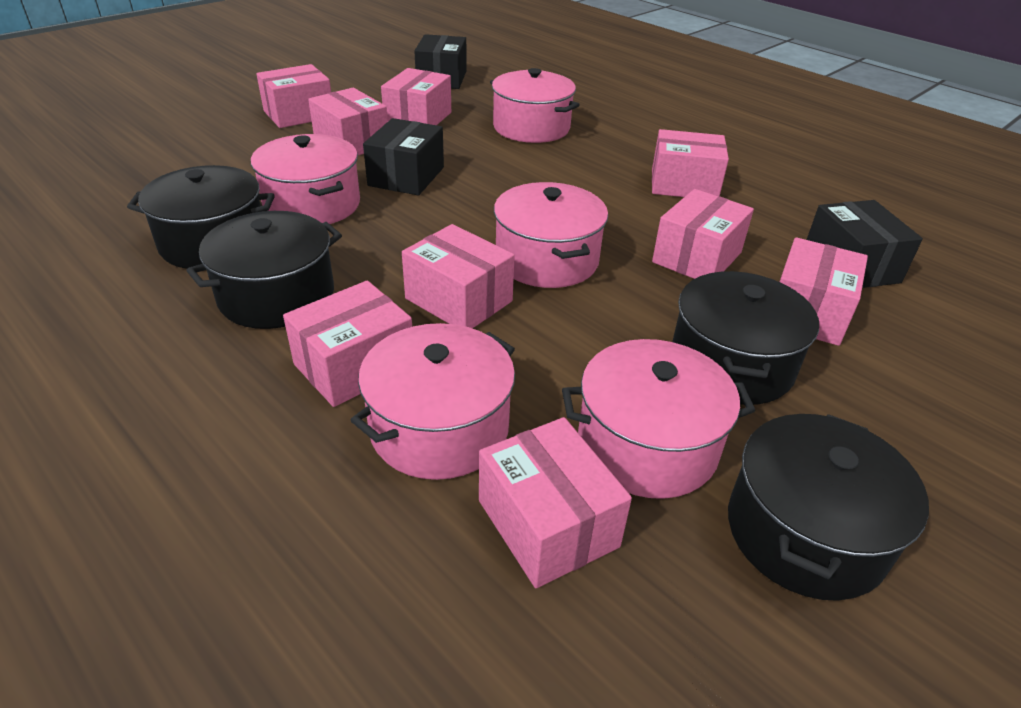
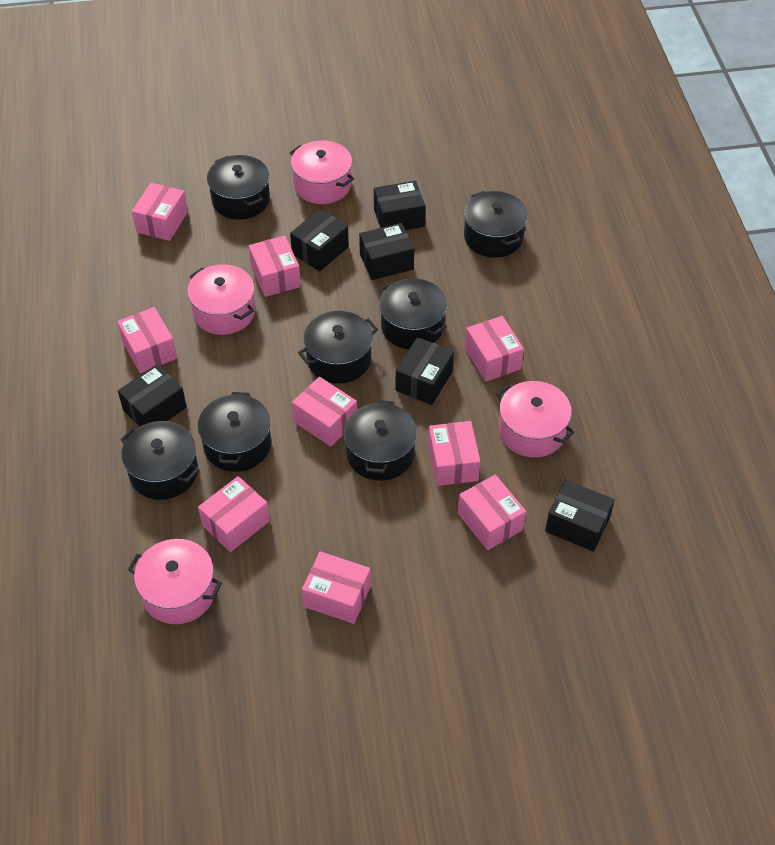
black box: [363,118,444,195] [414,34,467,89] [807,200,923,288] = 3 -> [118,364,187,427] [290,209,349,271] [359,223,414,280] [374,181,425,230] [396,337,454,405] [545,480,614,552] = 6
black pot: [127,165,275,269] [186,211,342,329] [672,271,819,405] [728,414,929,601] = 4 -> [120,421,199,500] [198,392,271,472] [207,155,270,220] [298,311,378,384] [344,400,417,481] [379,278,447,349] [464,191,528,258] = 7
pink pot: [251,134,360,224] [351,323,515,480] [490,68,579,143] [494,182,608,288] [562,339,756,499] = 5 -> [128,539,222,624] [187,264,255,335] [290,140,354,204] [496,381,575,458] = 4

